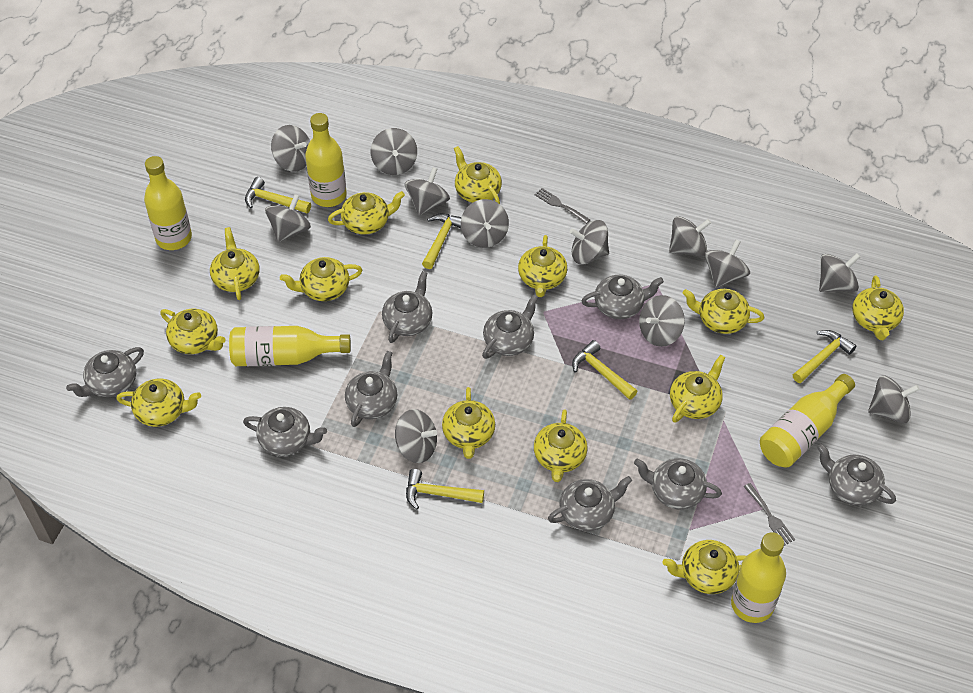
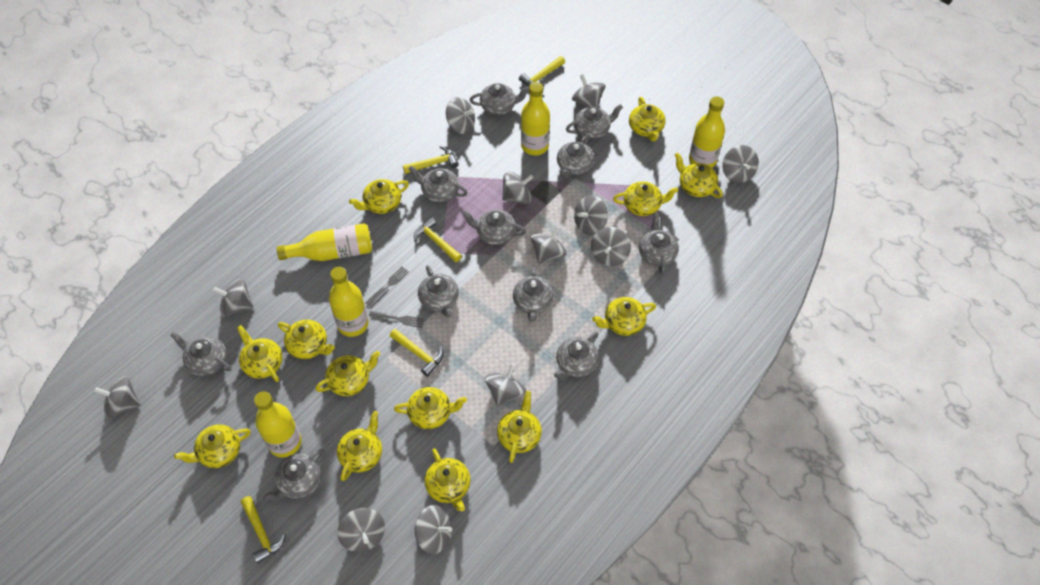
grey teapot: [66,347,144,397] [243,407,327,456] [345,351,397,427] [382,271,432,343] [482,295,538,359] [548,476,632,531] [582,275,664,319] [634,458,722,509] [817,444,896,506] = 9 -> [170,332,232,376] [263,449,325,502] [409,166,468,203] [418,265,459,317] [462,209,526,245] [470,83,529,115] [513,266,554,322] [554,332,599,380] [557,135,594,179] [566,104,623,139] [639,212,679,274] = 11

